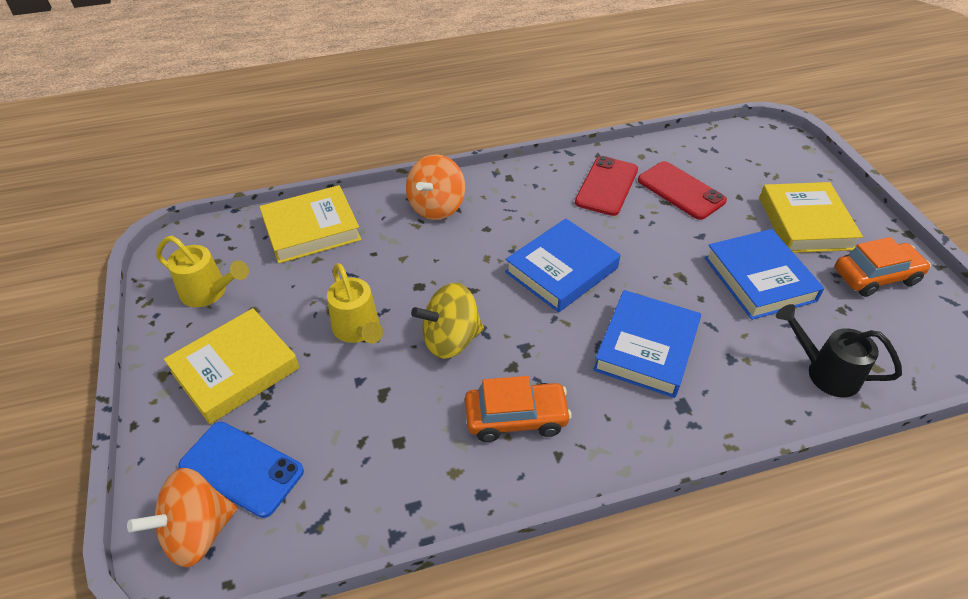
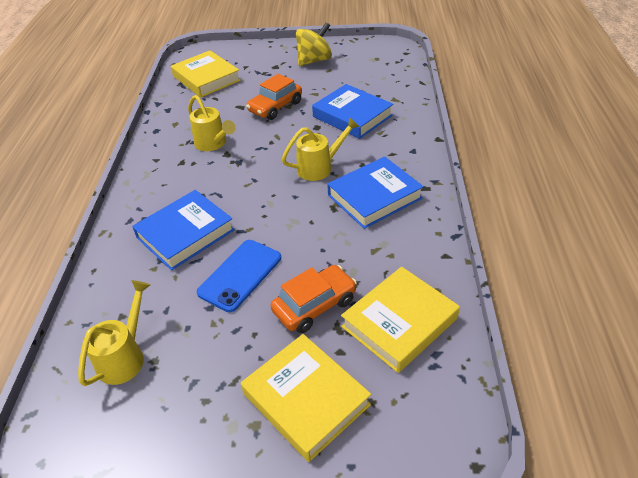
black watering can: [776,304,902,397] = 1 -> none = 0
orange spinning top: [127,468,237,567] [406,154,465,220] = 2 -> none = 0
red phone: [575,156,638,216] [638,161,727,220] = 2 -> none = 0
yellow watering can: [156,236,249,307] [327,263,383,343] = 2 -> [78,280,150,386] [188,95,236,151] [282,117,360,181] = 3

